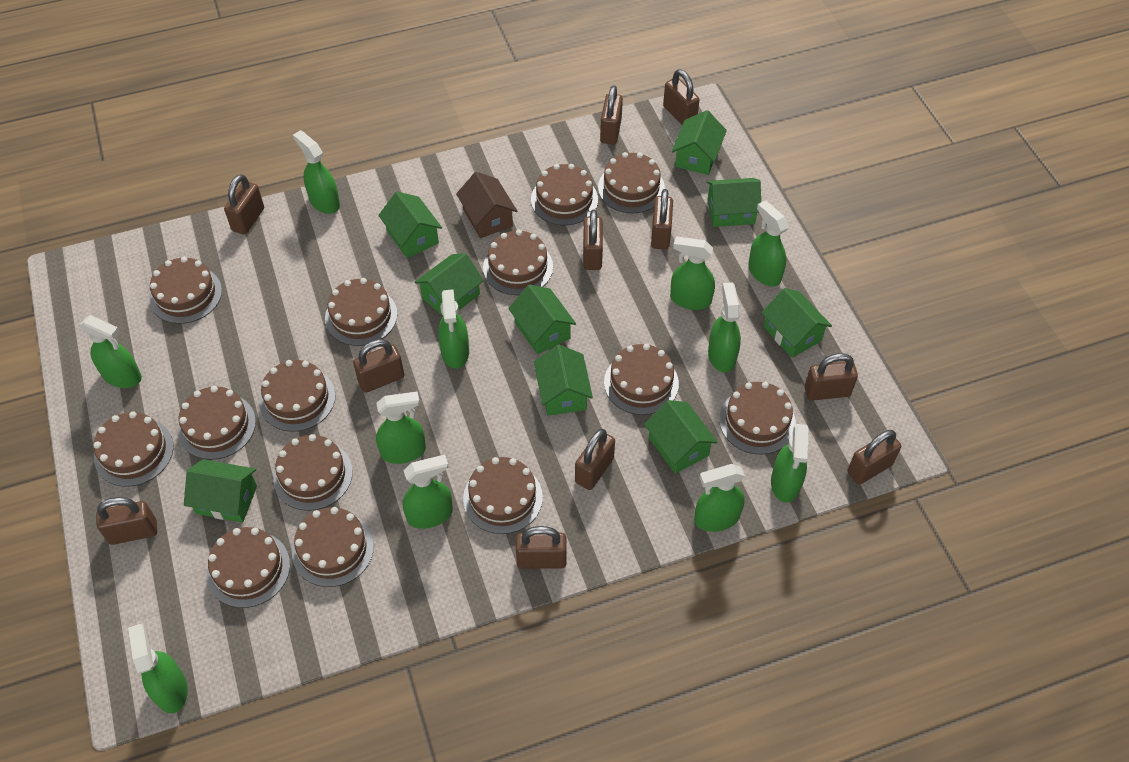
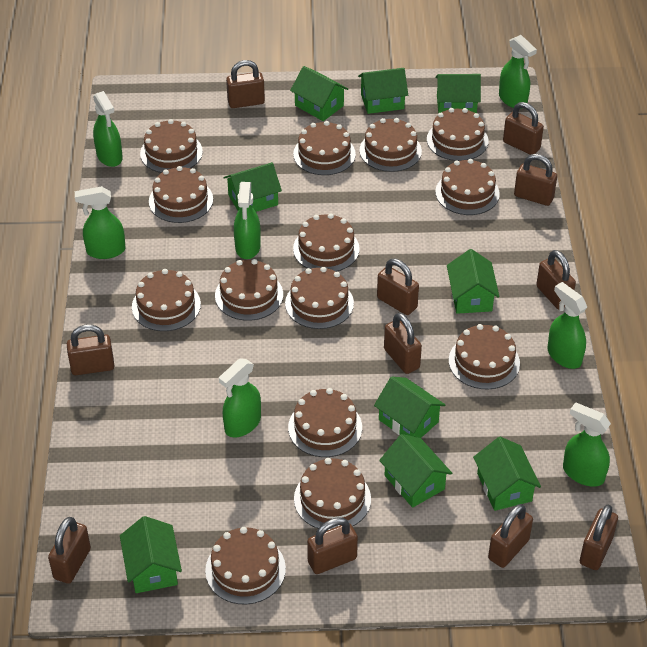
brown house: [456,172,517,238] = 1 -> none = 0
green spray bottle: [80,315,142,388] [128,624,188,713] [293,130,340,214] [376,392,426,464] [403,455,453,529] [438,289,469,368] [670,237,715,310] [694,464,745,532] [708,282,741,373] [748,200,788,286] [771,424,809,503] = 11 -> [75,186,126,259] [93,91,123,167] [219,358,261,437] [234,182,261,259] [499,35,537,109] [547,282,587,369] [563,402,611,487] = 7

